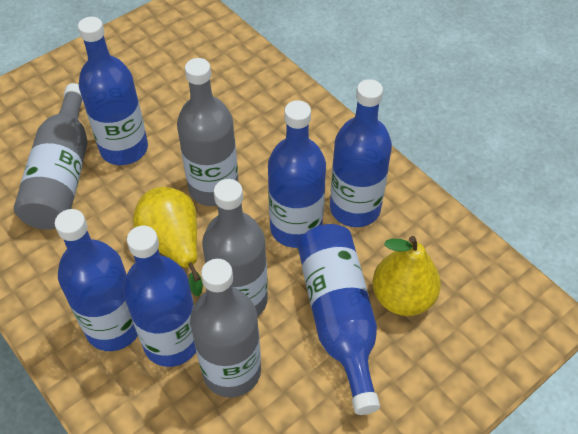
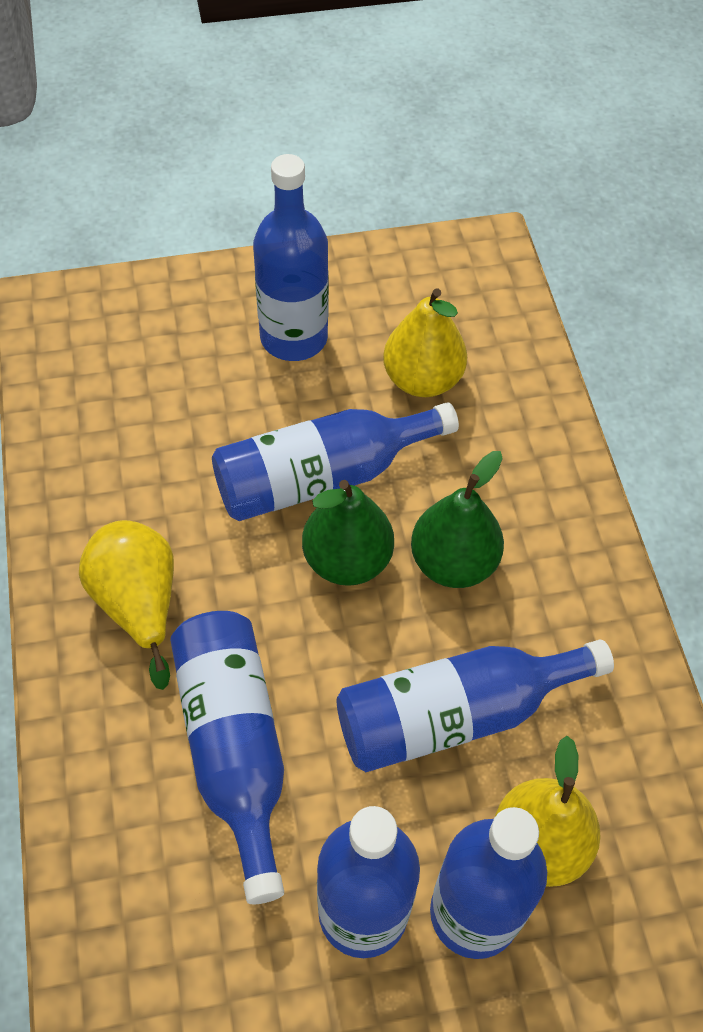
green pear: none = 0 -> [302,480,394,586] [411,451,504,588] = 2
grey bottle: [14,83,87,230] [177,58,238,206] [190,259,261,398] [202,179,268,317] = 4 -> none = 0
yellow pear: [133,187,203,296] [373,236,441,316] = 2 -> [79,520,174,690] [383,288,467,397] [495,736,601,887] = 3

